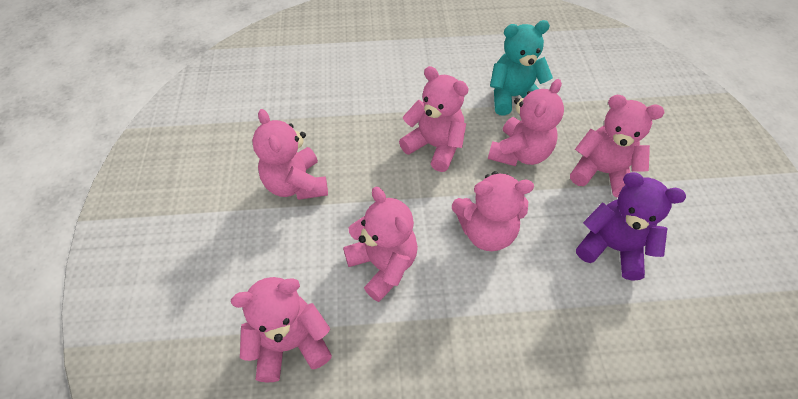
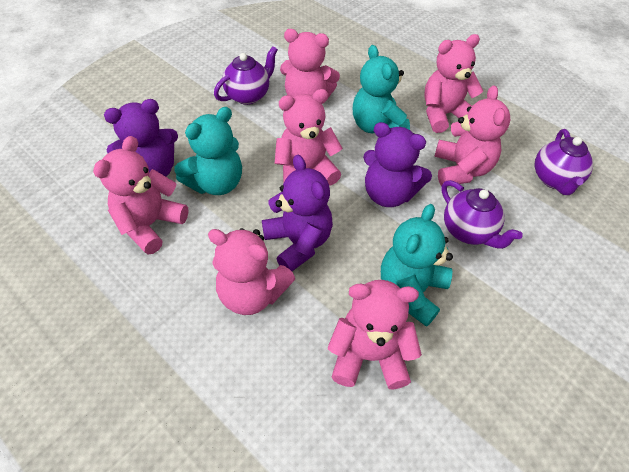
purple teapot: none = 0 -> [214,46,278,105] [441,180,523,249] [535,129,593,195] = 3
purple teddy bear: [576,172,686,281] = 1 -> [104,99,178,177] [262,155,333,271] [363,122,432,207] = 3
turquoise teddy bear: [490,20,553,116] = 1 -> [175,107,242,195] [353,45,410,133] [381,204,453,327] = 3

